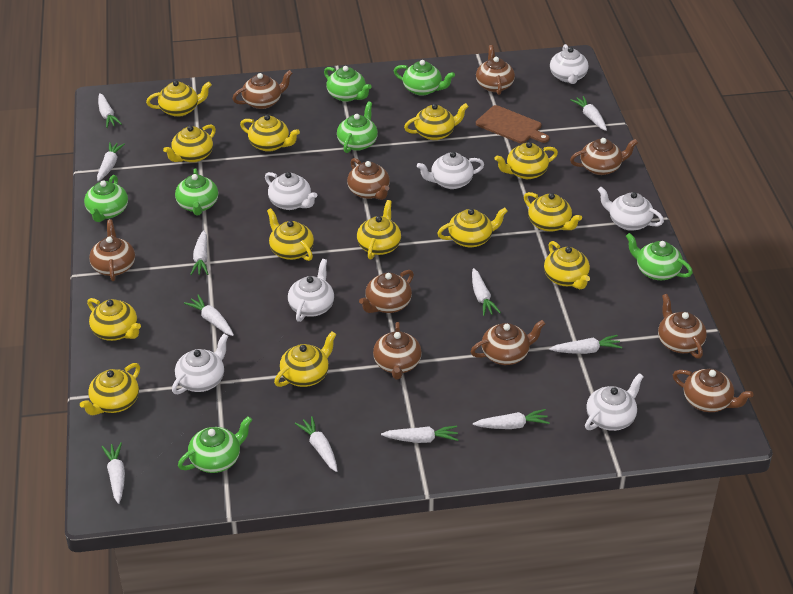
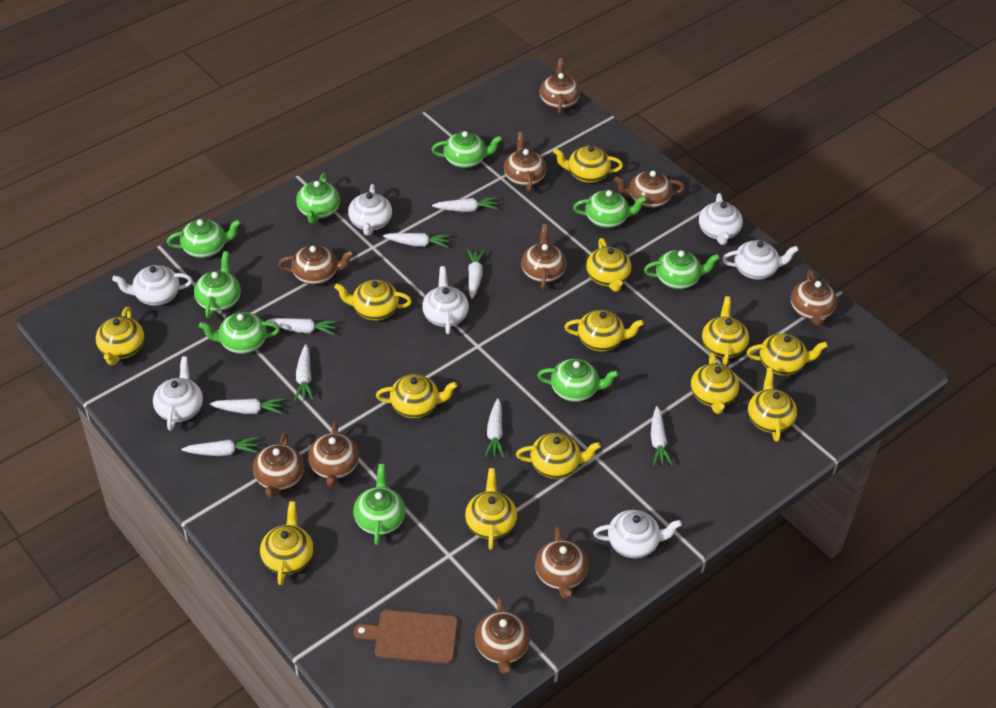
green teapot: [84,175,128,222] [175,168,218,215] [178,416,252,473] [324,66,371,102] [337,101,378,153] [394,60,455,96] [626,233,693,280] = 7 -> [167,219,241,258] [194,251,241,318] [199,312,280,354] [296,173,340,223] [353,464,406,545] [432,131,502,168] [537,359,619,402] [573,190,647,228] [644,250,720,289] = 9
white carrot: [97,142,125,181] [98,93,122,128] [101,442,125,504] [184,295,234,336] [190,230,208,275] [295,416,337,472] [381,426,458,443] [472,268,501,316] [473,409,550,429] [549,335,622,354] [570,96,607,131] = 11 -> [181,437,258,456] [209,398,284,414] [266,318,337,335] [294,344,314,401] [383,233,450,248] [432,197,498,212] [467,249,485,299] [485,398,504,458] [650,406,673,466] = 9

